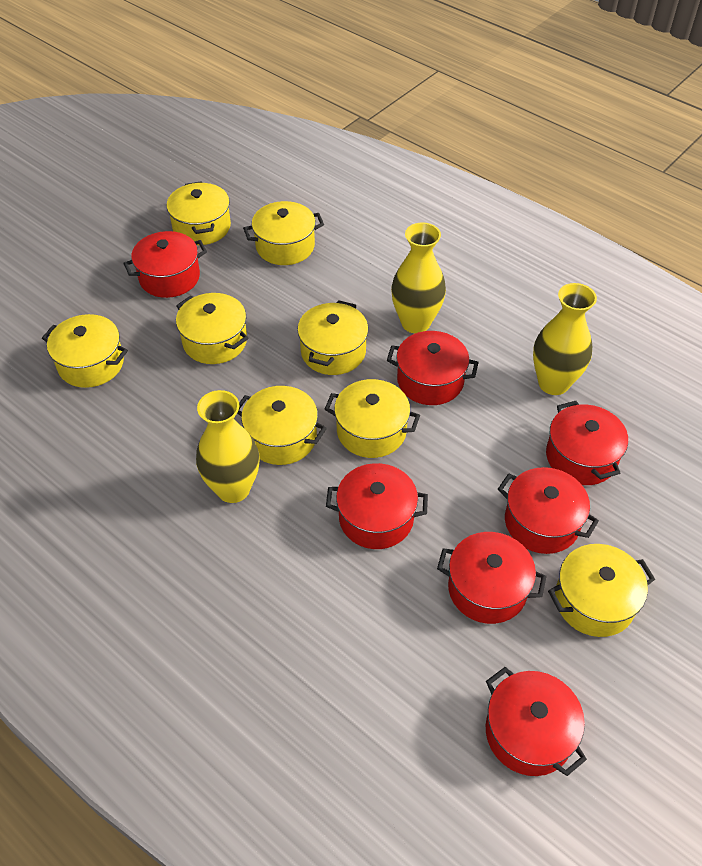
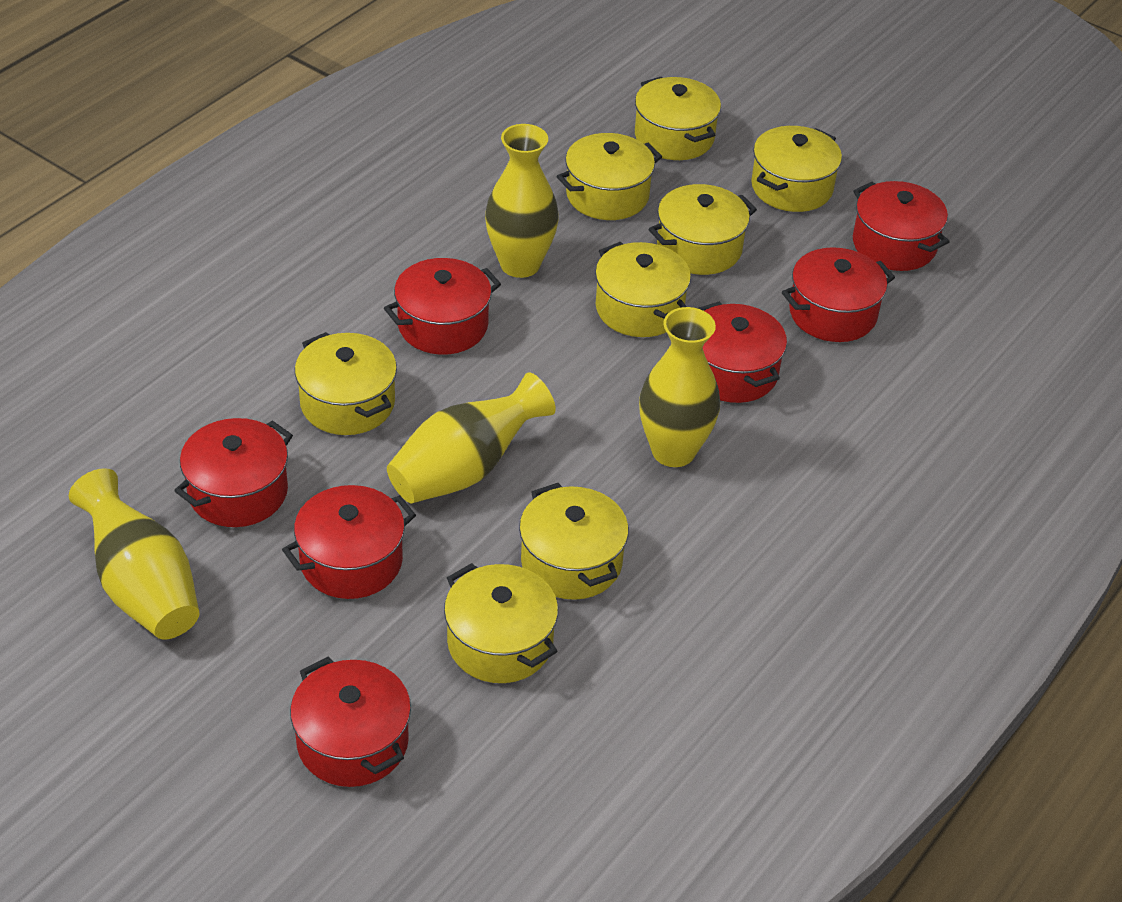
yellow vase: [196,390,260,503] [391,222,446,333] [533,283,597,395] = 3 -> [69,468,199,639] [387,372,556,504] [485,124,559,278] [639,307,720,467] = 4

